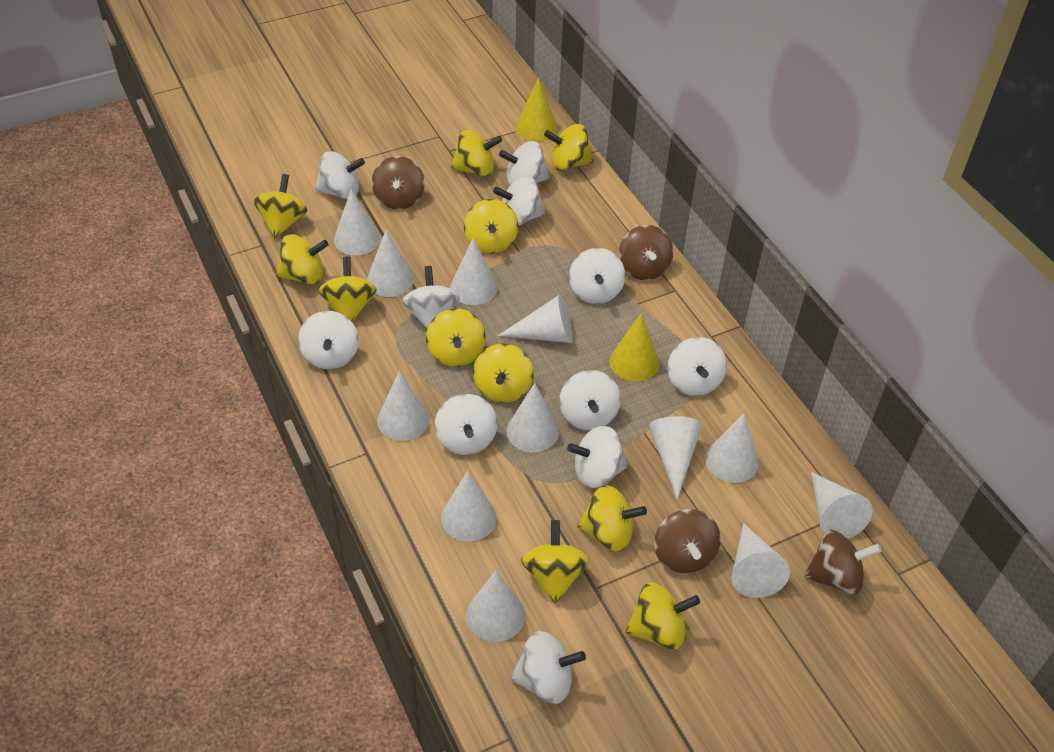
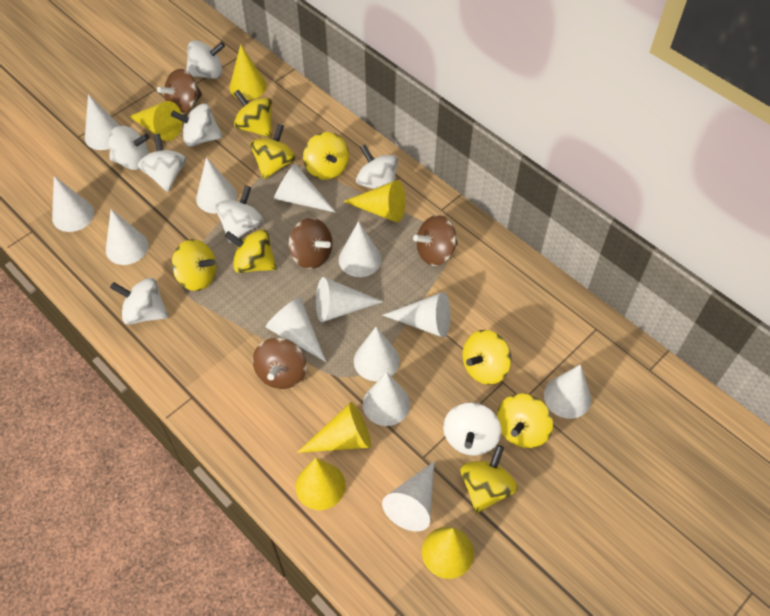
white cone: [334,189,380,255] [367,230,414,297] [377,371,430,441] [441,471,497,542] [450,238,498,305] [466,571,525,642] [498,295,573,343] [507,383,559,452] [649,416,702,500] [705,413,759,483] [732,523,790,598] [811,472,873,539] = 12 -> [52,176,94,232] [85,94,120,150] [106,209,149,265] [196,157,237,213] [266,297,326,362] [274,163,336,213] [316,277,383,322] [339,221,381,277] [354,327,400,381] [363,372,410,426] [382,462,434,531] [383,292,450,338] [544,364,591,419] = 13
white spinning top: [298,311,359,369] [315,151,365,199] [402,266,460,329] [435,394,497,455] [493,176,546,226] [499,141,550,185] [511,631,586,704] [559,370,621,430] [567,426,628,488] [569,248,625,304] [667,337,727,396] = 11 -> [108,126,150,170] [110,278,169,325] [138,134,186,192] [171,103,223,147] [186,40,225,79] [215,185,263,243] [356,145,398,189] [443,402,502,456] = 8
yellow cone: [516,77,557,141] [609,313,659,382] = 2 -> [129,101,183,141] [229,44,267,100] [295,458,346,510] [297,402,371,453] [343,180,405,222] [422,527,474,579] = 6
yellow spinning top: [253,174,307,238] [276,234,329,284] [319,257,377,323] [426,308,485,367] [451,130,502,177] [464,199,518,254] [473,344,534,403] [521,520,590,604] [544,124,594,171] [577,485,647,551] [625,582,700,649] = 11 -> [171,239,217,291] [225,230,277,273] [234,90,272,137] [250,124,296,180] [303,132,349,180] [460,445,518,513] [462,330,511,385] [497,394,553,448] = 8

